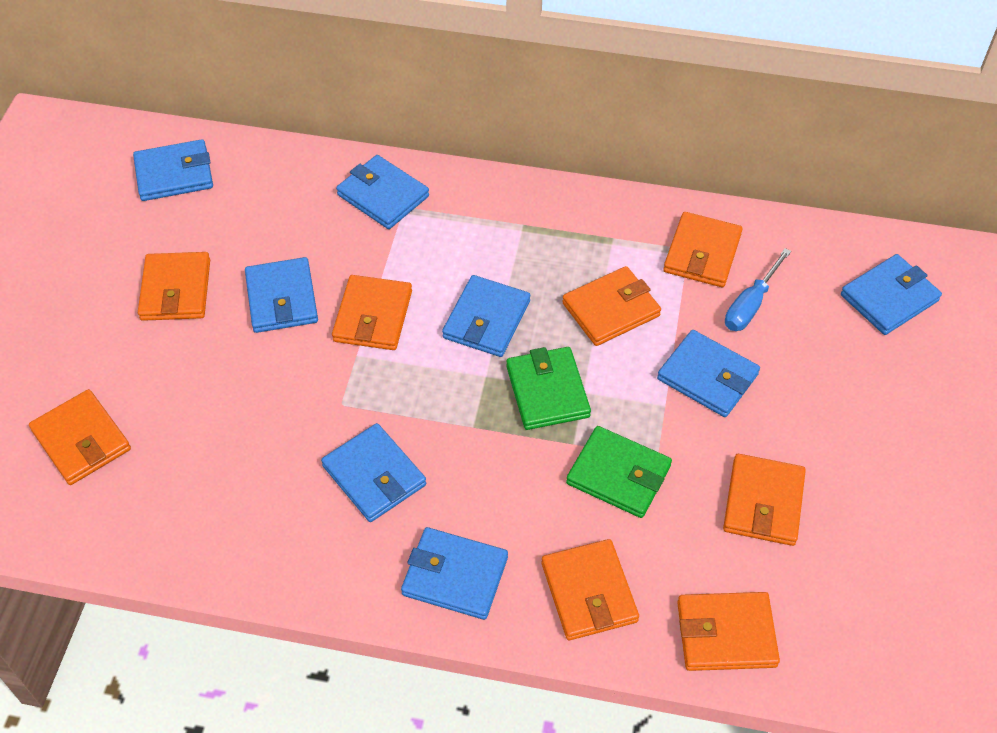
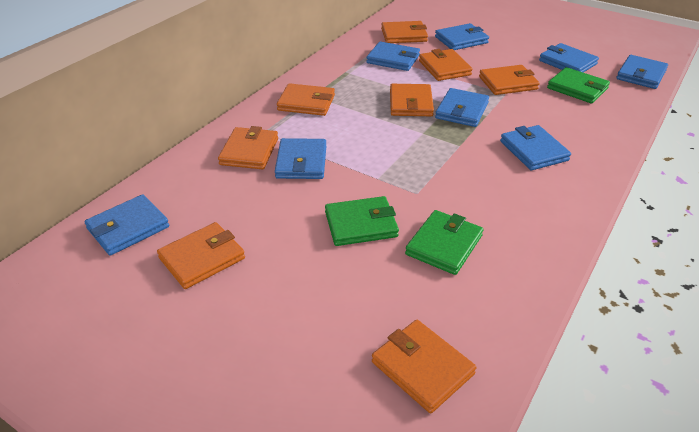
blue screwdriver: [725,248,791,331] = 1 -> none = 0
green wallet: [506,347,591,430] [566,426,672,518] = 2 -> [325,196,399,246] [405,210,483,275] [547,67,610,103] = 3

